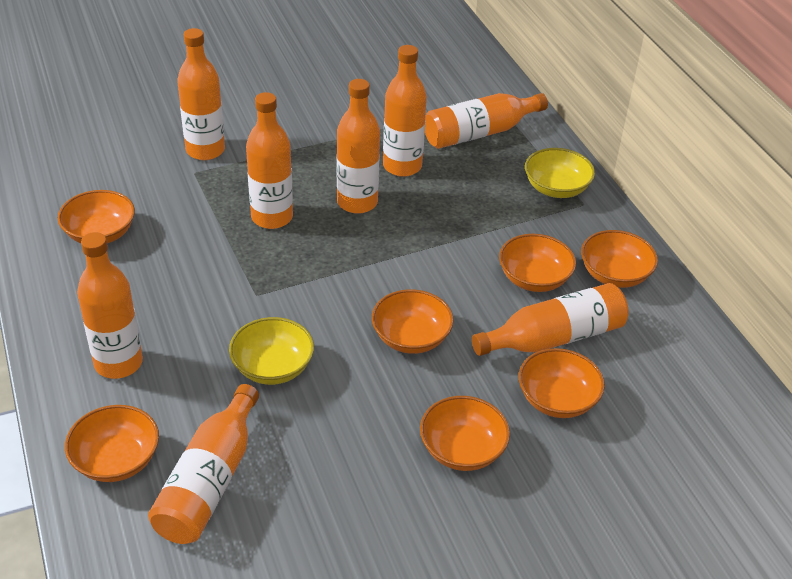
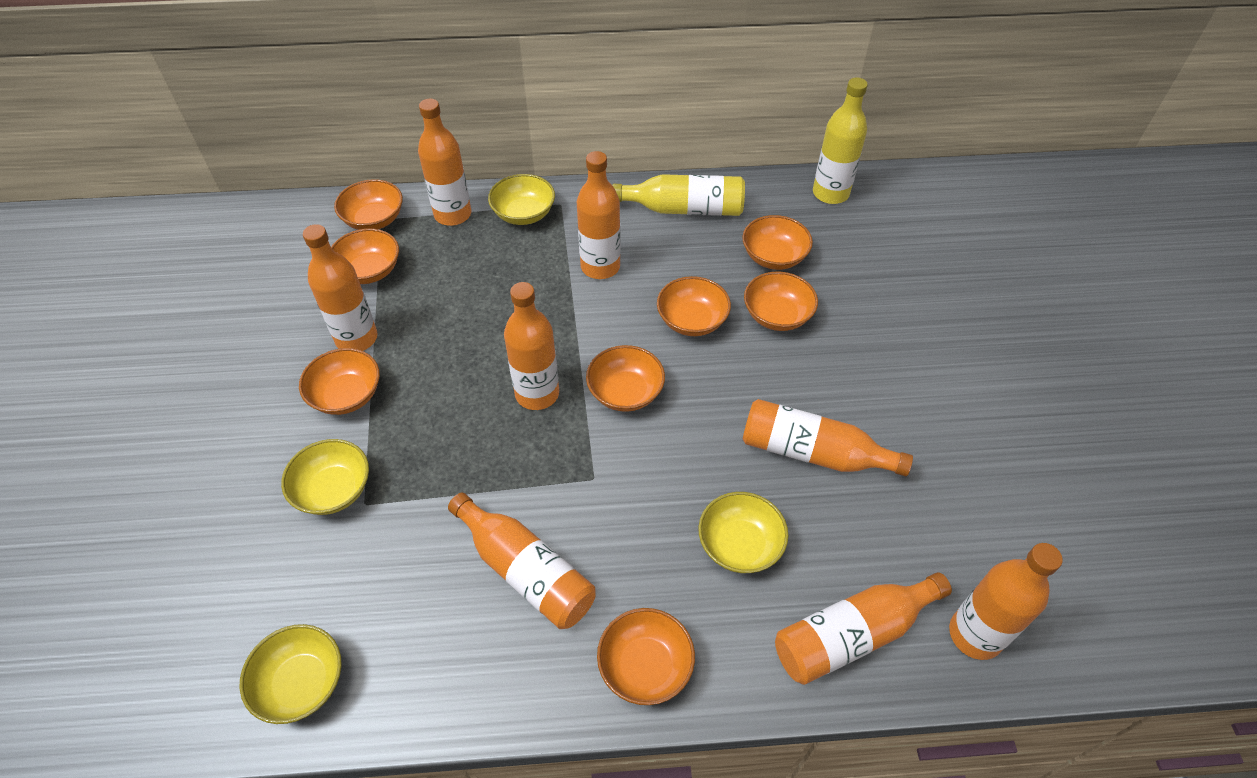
orange bowl: [58,190,135,243] [65,405,159,482] [372,289,454,354] [420,396,510,471] [499,234,576,292] [519,348,605,418] [581,230,658,288] = 7 -> [299,348,380,415] [331,229,399,284] [334,179,403,230] [586,345,665,412] [597,608,695,705] [657,276,731,336] [742,215,813,270] [744,272,818,331] = 8
yellow bottle: none = 0 -> [612,174,745,216] [813,78,868,204] = 2
yellow bowl: [229,317,314,385] [525,148,595,198] = 2 -> [240,624,342,724] [281,439,369,515] [488,174,555,225] [698,492,789,573] = 4

